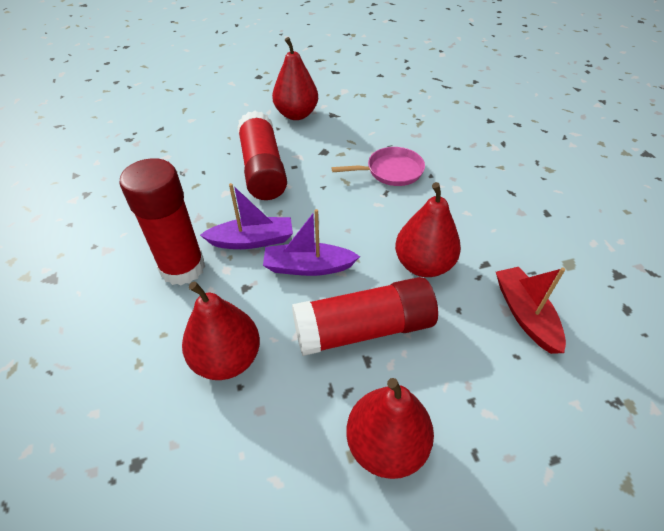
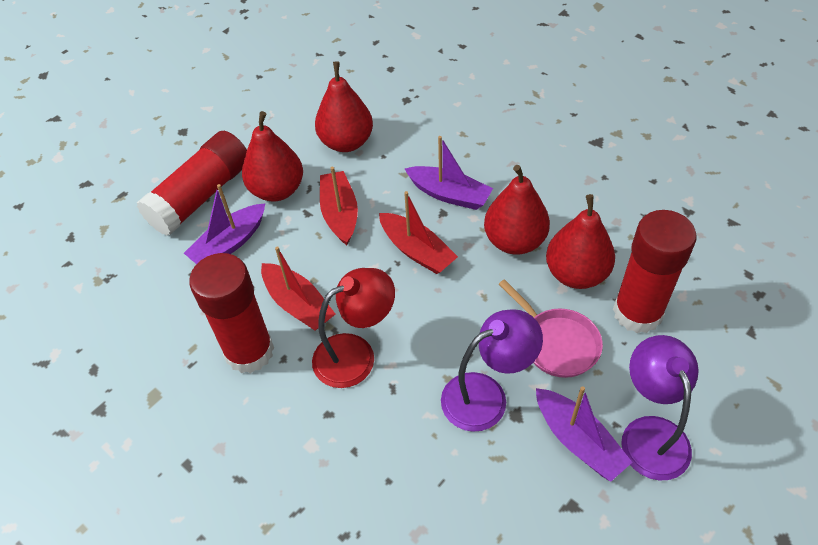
purple boat: [200,183,293,249] [263,209,360,276] = 2 -> [184,184,265,264] [405,136,493,210] [536,386,632,482] = 3
purple lamp: none = 0 -> [441,309,543,432] [621,335,699,480] = 2
red boat: [496,267,566,354] = 1 -> [261,246,335,331] [320,167,358,245] [379,191,458,274] = 3
red lamp: none = 0 -> [312,268,395,388] = 1

